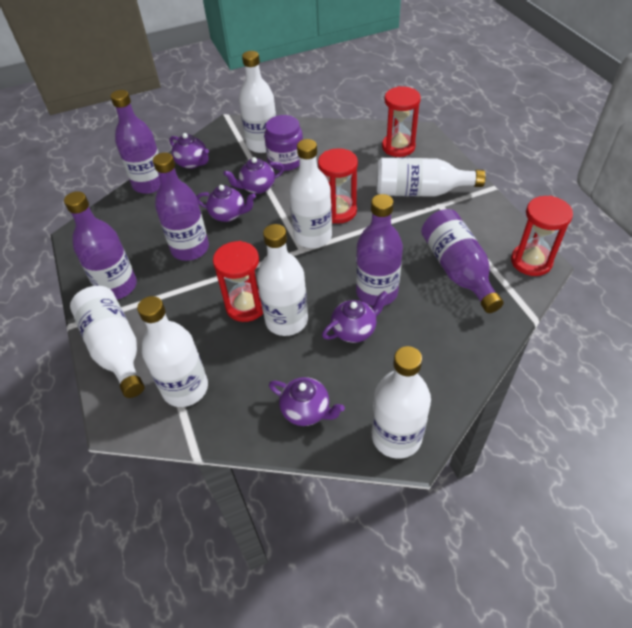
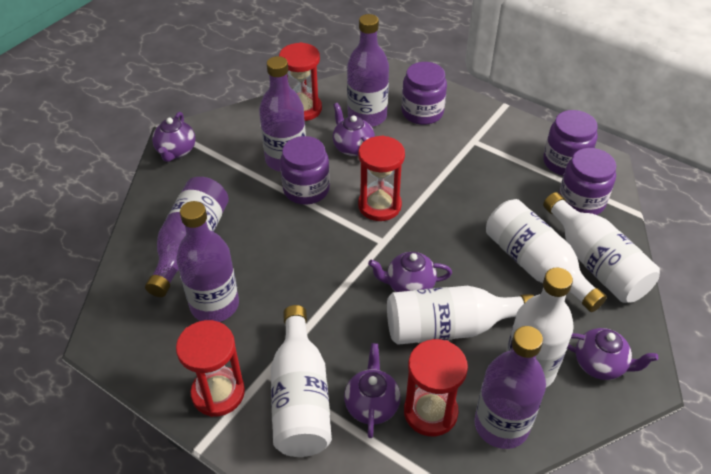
purple jar: [264,115,303,171] = 1 -> [280,136,330,205] [402,62,447,125] [543,110,598,176] [559,148,616,215] = 4
white bottle: [70,286,144,398] [137,296,208,407] [239,51,276,153] [257,224,308,336] [289,139,332,248] [372,346,431,459] [376,158,486,197] = 7 -> [271,305,332,457] [387,286,534,345] [486,199,607,312] [506,267,574,388] [543,192,660,303] = 5

